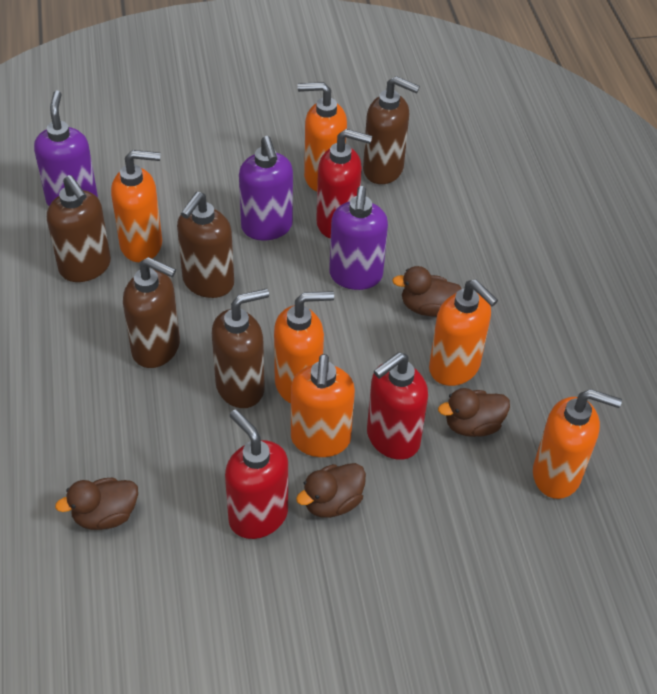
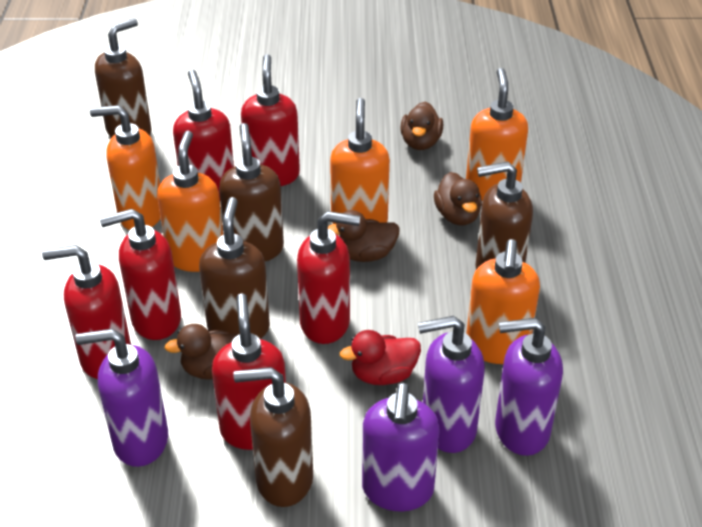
orange soap dispenser: [111,150,162,262] [274,291,334,403] [291,354,355,457] [297,82,347,191] [429,280,498,386] [533,389,622,499] = 6 -> [90,105,161,230] [157,131,224,272] [330,98,390,224] [466,68,528,201] [466,239,540,364] = 5
purple soap dispenser: [34,90,98,206] [239,136,293,240] [329,186,388,290] = 3 -> [75,329,168,467] [362,383,440,511] [418,316,485,453] [495,318,563,456] = 4
red duck: none = 0 -> [340,330,421,385] = 1
red soap dispenser: [225,409,288,539] [316,129,372,239] [367,352,428,460] = 3 -> [42,245,131,379] [100,209,181,340] [173,70,234,197] [212,293,286,450] [241,54,300,186] [297,211,360,344] = 6

